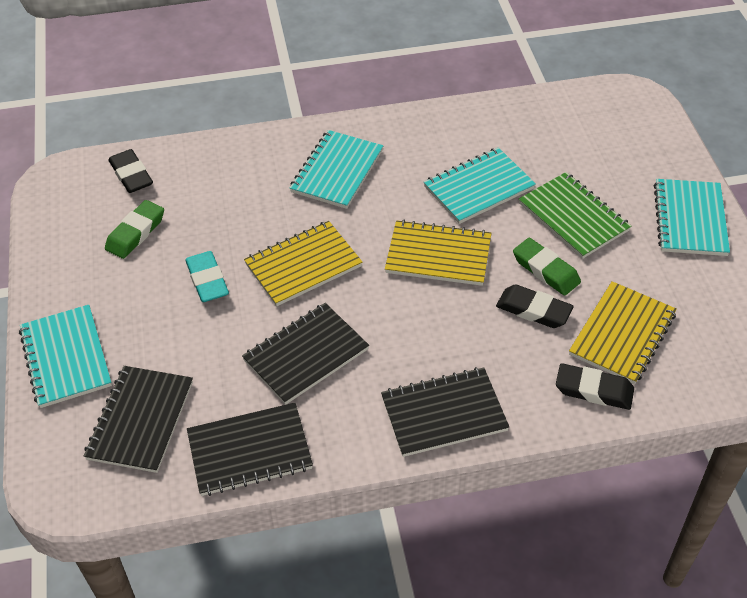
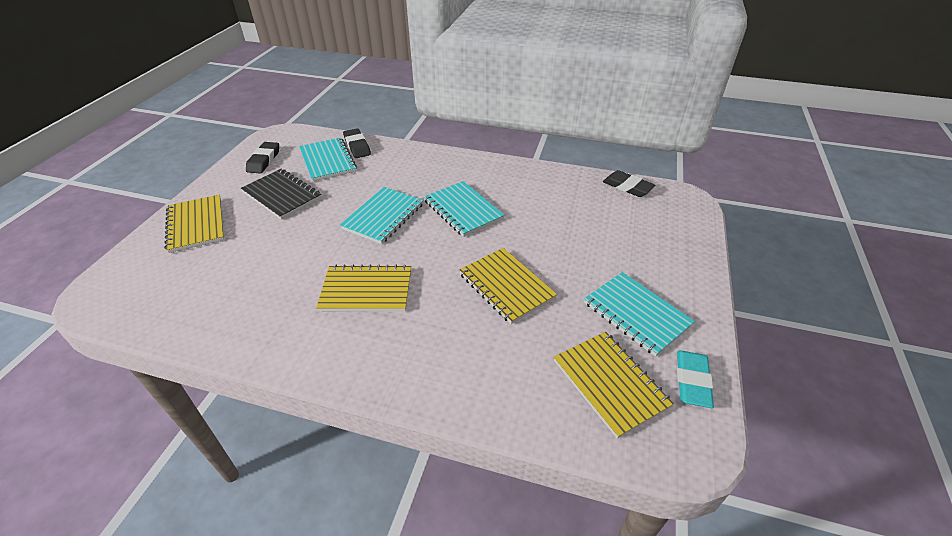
black notebook: [84,366,193,473] [187,403,313,496] [242,303,369,405] [381,367,509,457] = 4 -> [241,169,321,219] = 1
green eraser: [105,200,164,259] [513,238,581,296] = 2 -> none = 0
green notebook: [519,172,631,259] = 1 -> none = 0
yellow notebook: [244,221,362,306] [385,220,491,286] [569,281,677,384] = 3 -> [164,195,224,253] [316,264,411,312] [459,248,557,324] [554,332,674,439] = 4

